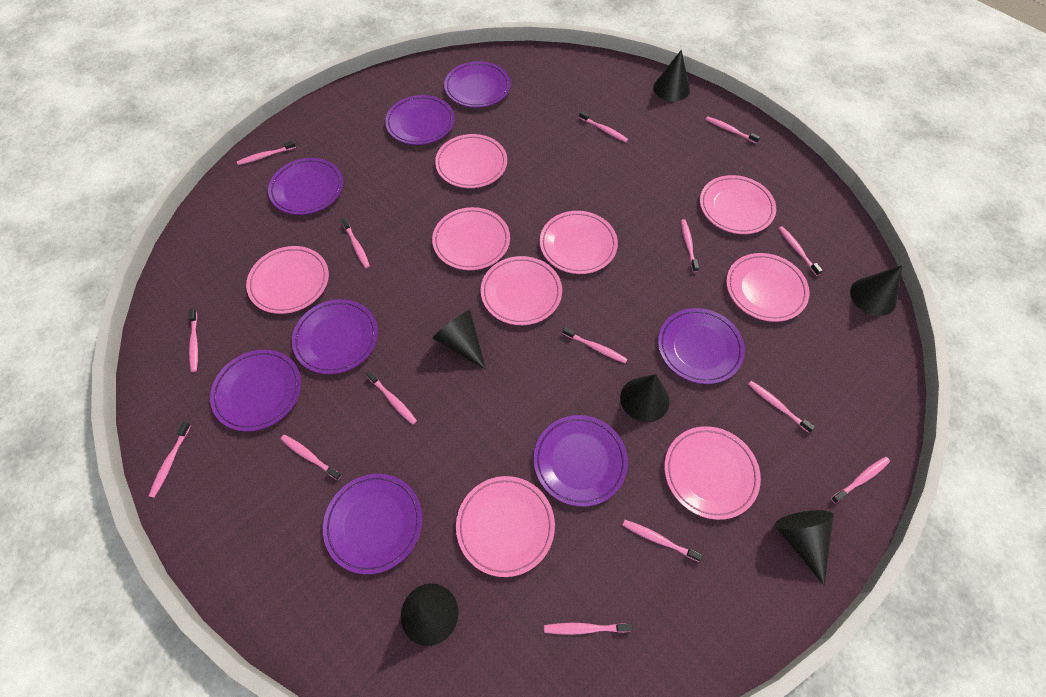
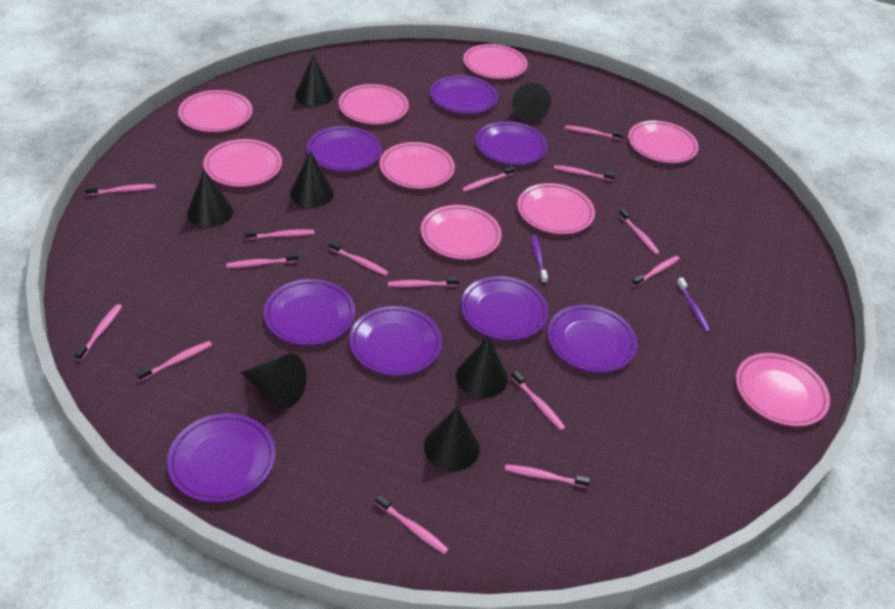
black cone: [401,583,459,646] [432,310,486,370] [620,374,669,422] [653,50,690,101] [775,510,834,586] [850,265,903,316] = 6 -> [187,170,233,227] [240,354,307,409] [290,151,334,207] [295,55,334,106] [424,406,480,471] [456,336,508,398] [512,83,551,122] = 7
purple toothbrush: none = 0 -> [531,235,548,284] [677,277,711,333] = 2

